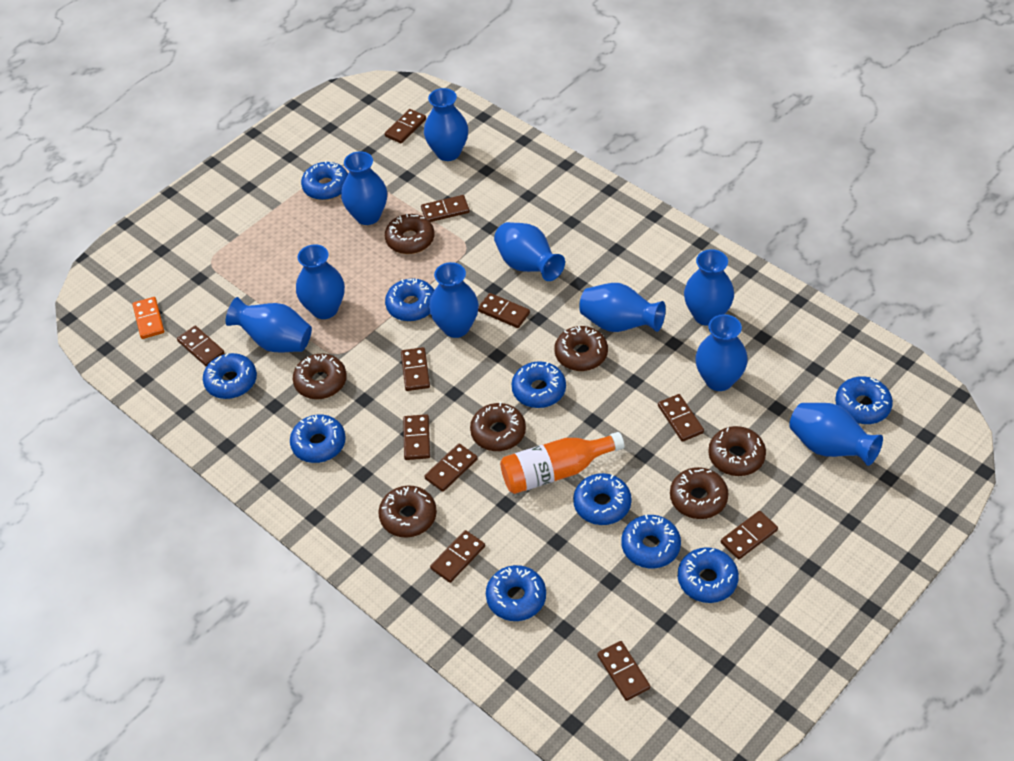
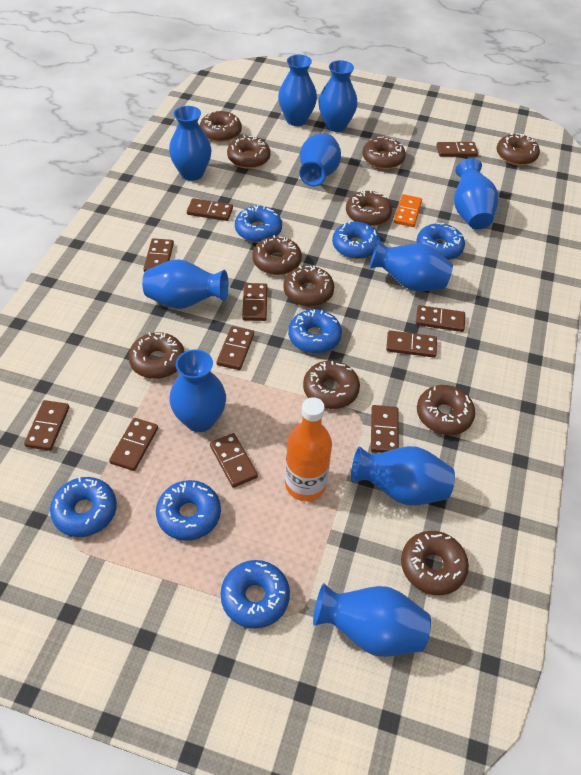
blue donut: [203,353,257,399] [290,415,346,463] [301,160,348,200] [385,279,434,321] [486,565,546,621] [512,361,566,408] [573,473,632,525] [621,515,681,568] [678,547,739,603] [835,376,893,424] = 10 -> [50,477,117,537] [156,480,221,541] [220,560,290,629] [235,205,282,243] [288,309,342,354] [332,221,381,259] [417,223,465,260] = 7
brown donut: [293,353,347,399] [378,486,437,538] [385,214,434,254] [470,402,526,451] [554,326,608,371] [670,467,729,519] [708,426,766,476] = 7 -> [129,332,185,379] [200,111,242,142] [227,135,271,169] [252,235,302,275] [283,266,335,307] [303,361,360,409] [346,190,392,226] [363,136,406,169] [401,531,469,595] [417,385,475,435] [496,133,540,166] = 11

